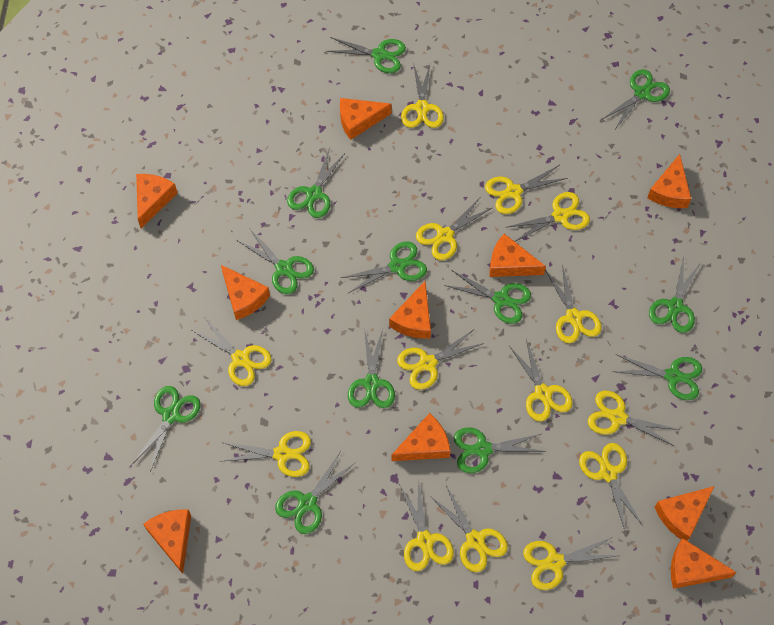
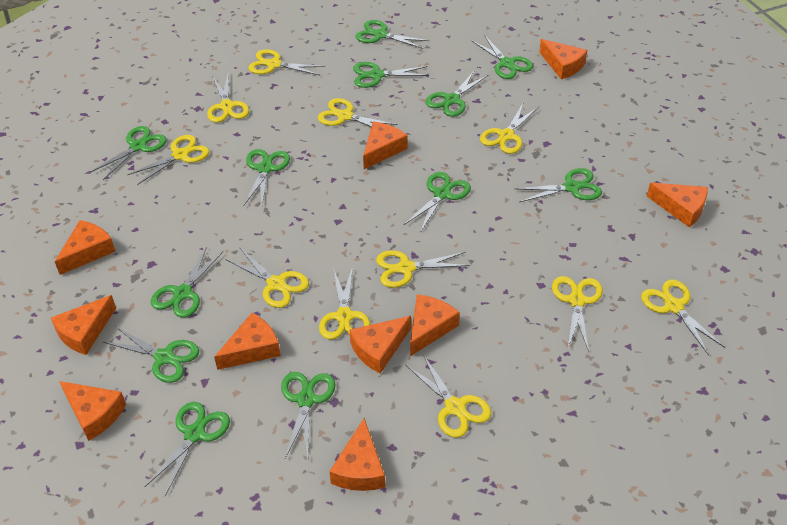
yellow scissors: [192,317,272,386] [220,431,311,477] [397,329,484,390] [399,480,454,571] [401,65,444,128] [416,198,492,260] [430,485,508,572] [485,165,568,214] [508,192,590,242] [509,339,573,422] [523,537,617,590] [545,265,602,343] [579,443,644,533] [588,391,680,446] = 14 -> [127,135,210,185] [207,74,249,123] [225,247,309,308] [248,49,325,75] [318,98,398,127] [319,266,371,340] [376,250,470,288] [406,354,491,438] [480,102,539,154] [552,276,603,352] [641,280,726,355] = 11

